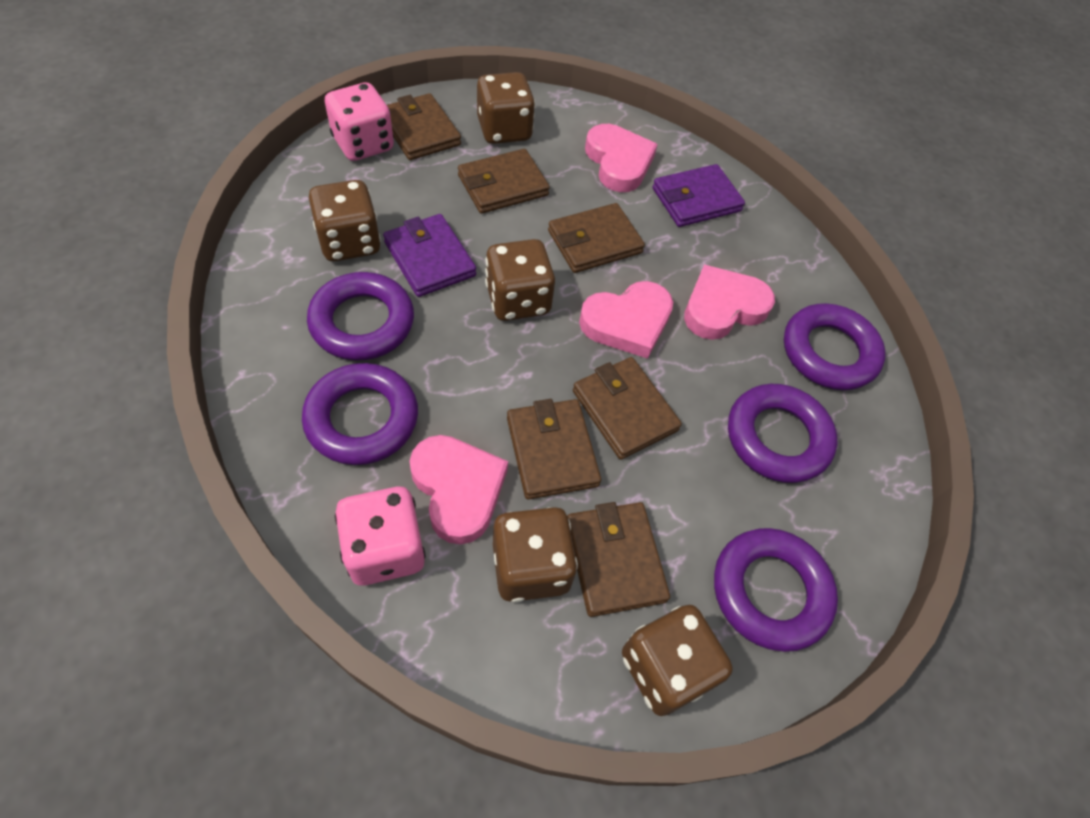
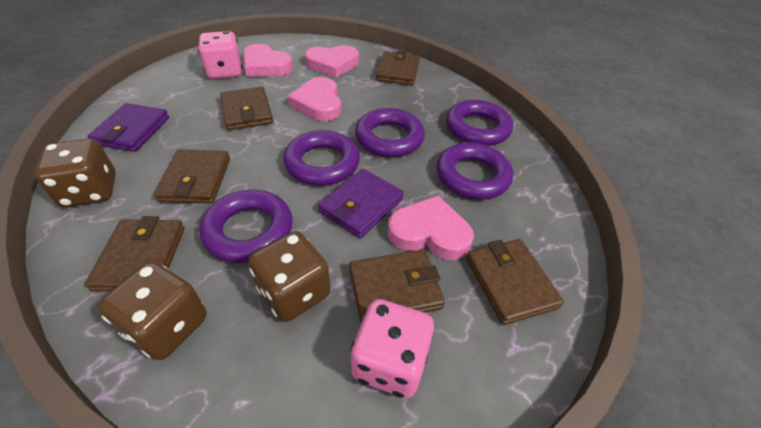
brown dice: [309,180,381,261] [477,72,535,144] [485,239,555,321] [493,507,578,603] [622,605,733,716] = 5 -> [34,139,116,207] [98,262,207,360] [248,231,331,322] = 3

